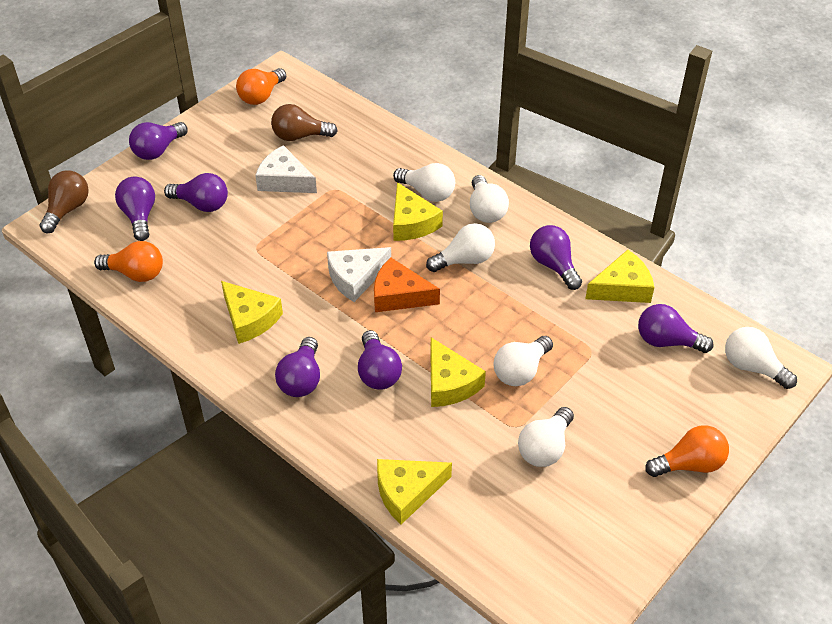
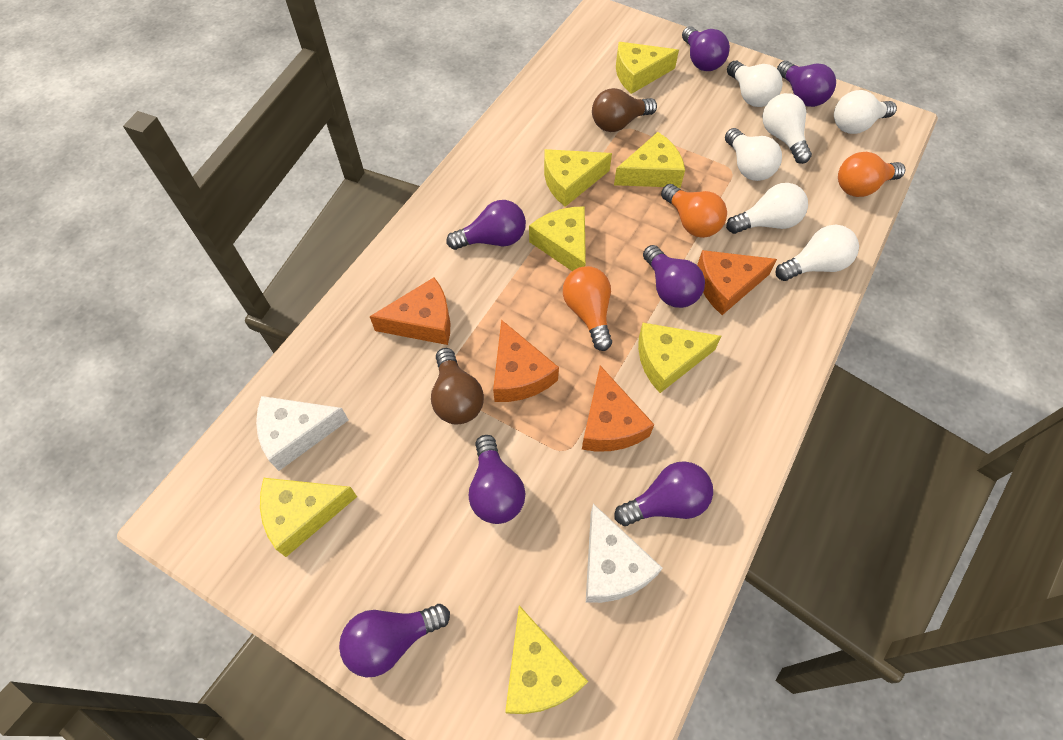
orange cheese: [374,257,440,312] = 1 -> [369,277,450,345] [493,320,559,402] [582,365,654,452] [697,250,777,315] = 4
yellow cheese: [221,281,283,344] [377,459,452,524] [393,182,443,241] [430,337,486,407] [585,250,654,303] = 5 -> [260,478,357,557] [505,605,588,714] [529,206,586,271] [544,149,612,207] [614,132,685,188] [616,42,679,94] [638,323,721,393] = 7

